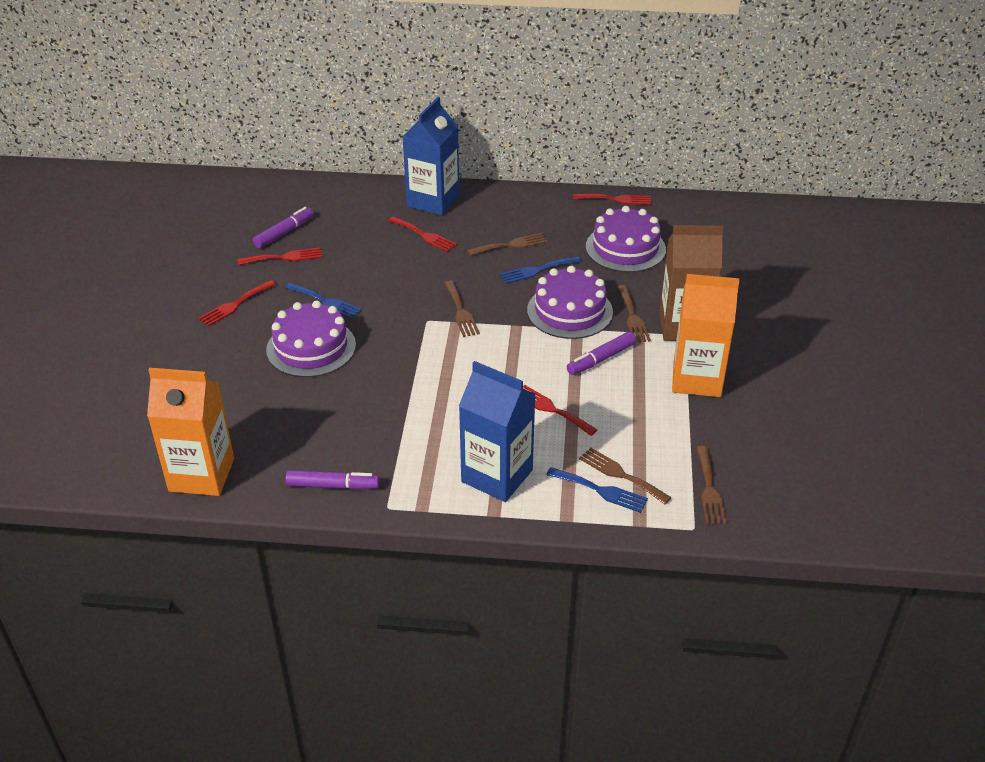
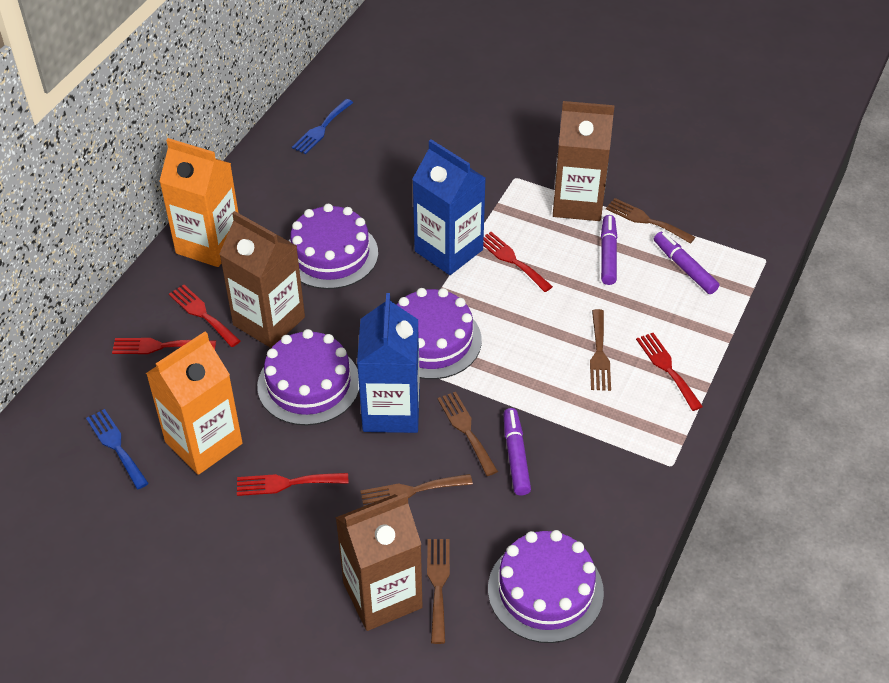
blue fork: [285,282,362,319] [500,256,581,284] [546,467,648,513] = 3 -> [86,409,149,489] [292,99,353,154] = 2
brown carton: [660,225,724,341] = 1 -> [219,211,305,348] [335,493,423,631] [553,101,615,221] = 3
purple cake: [266,300,356,377] [527,266,613,339] [586,206,666,272] = 3 -> [257,329,359,426] [289,204,378,289] [397,288,482,379] [488,530,604,643] = 4

